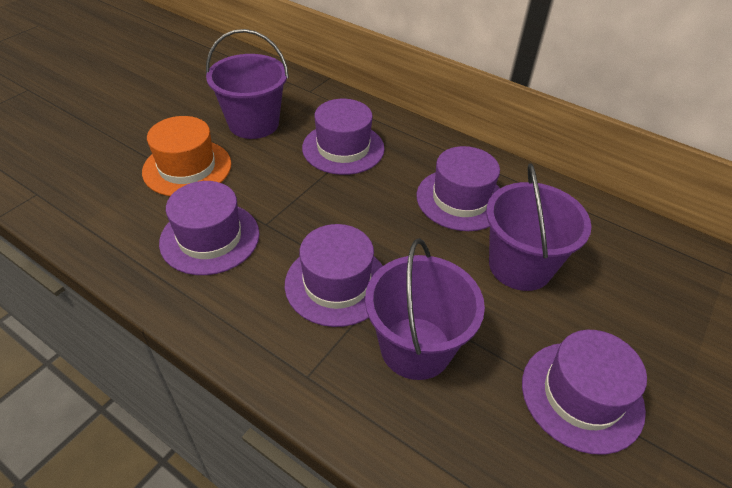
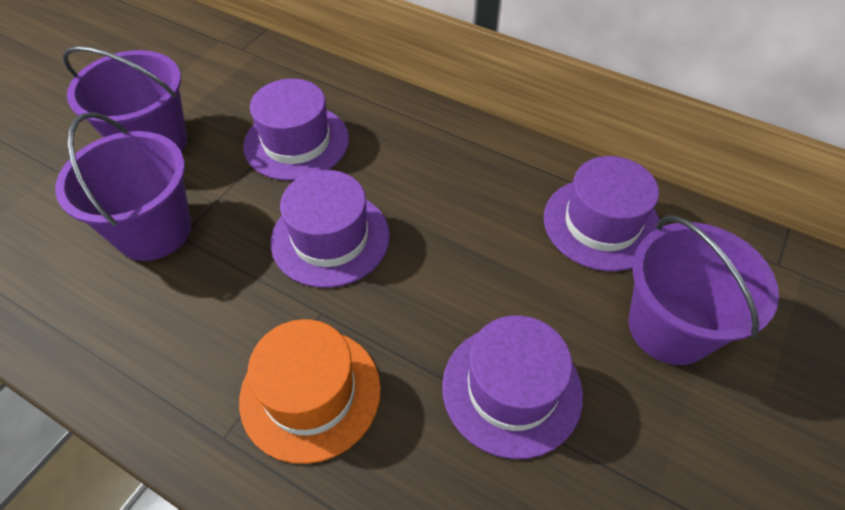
purple hat: [159,181,259,275] [285,224,383,327] [302,99,385,175] [417,146,500,231] [522,330,647,455] = 5 -> [243,79,349,181] [271,170,390,288] [442,315,583,459] [544,156,660,271] = 4

